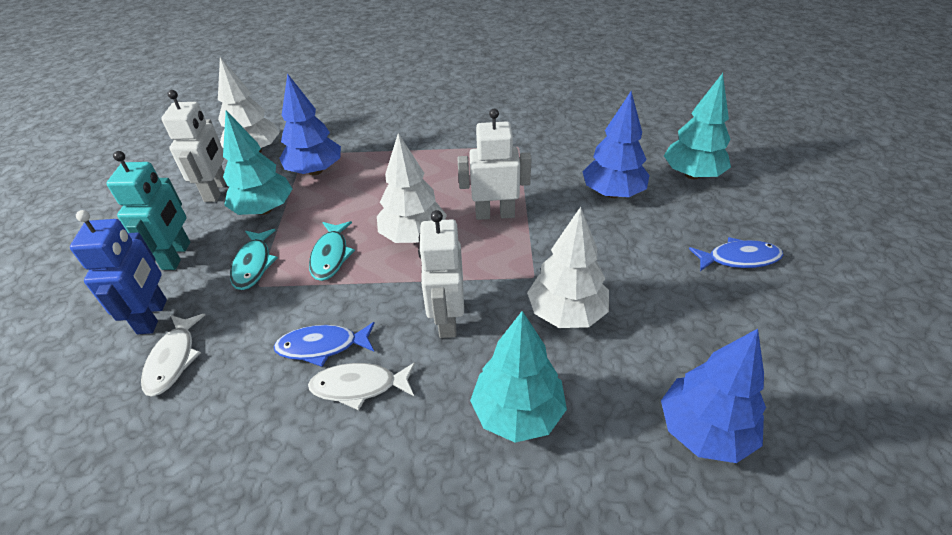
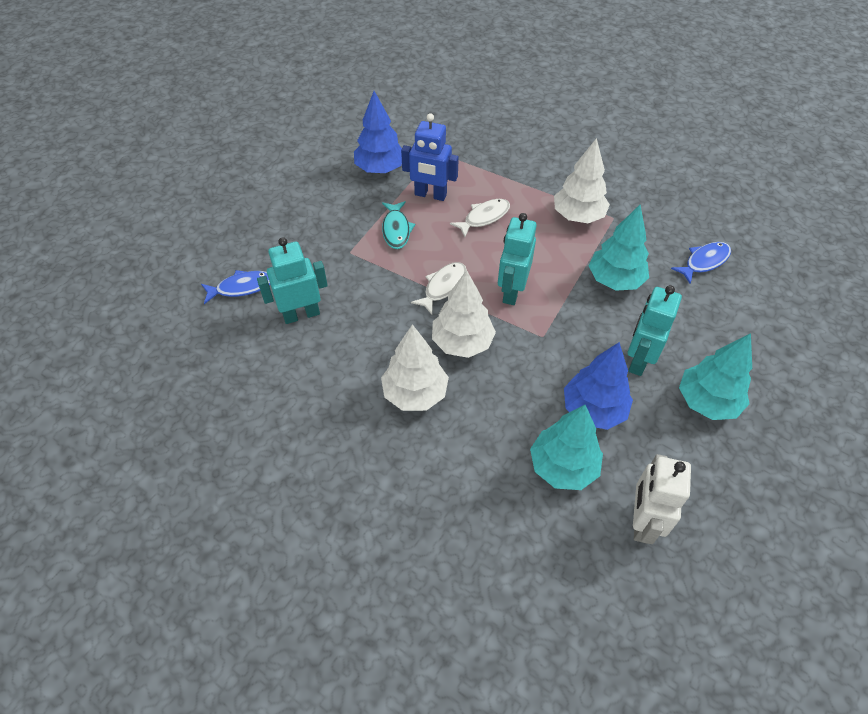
blue tree: [279,73,341,175] [582,91,649,198] [661,329,766,463] = 3 -> [354,91,402,173] [564,342,633,430] = 2
turquoise fish: [230,229,278,290] [309,221,355,281] = 2 -> [382,201,416,249] = 1
turquoise robot: [106,151,190,270] = 1 -> [257,237,328,324] [498,213,537,305] [628,285,682,376] = 3
white robot: [161,90,226,202] [418,210,464,338] [457,109,532,220] = 3 -> [633,454,691,544] = 1

